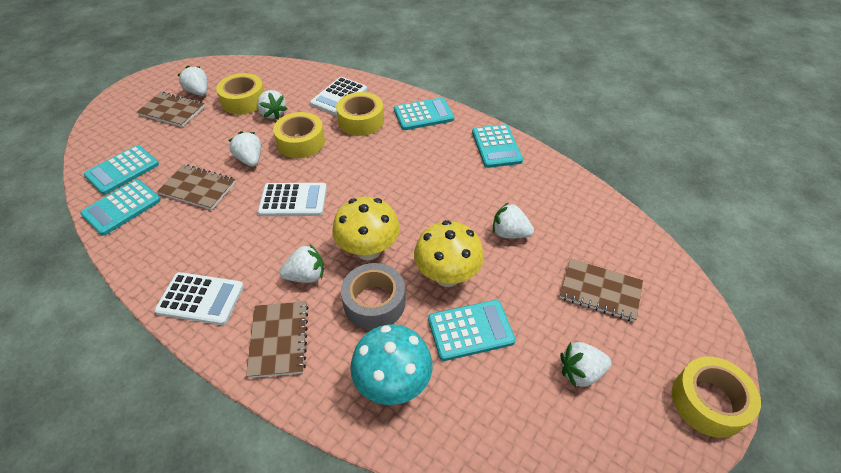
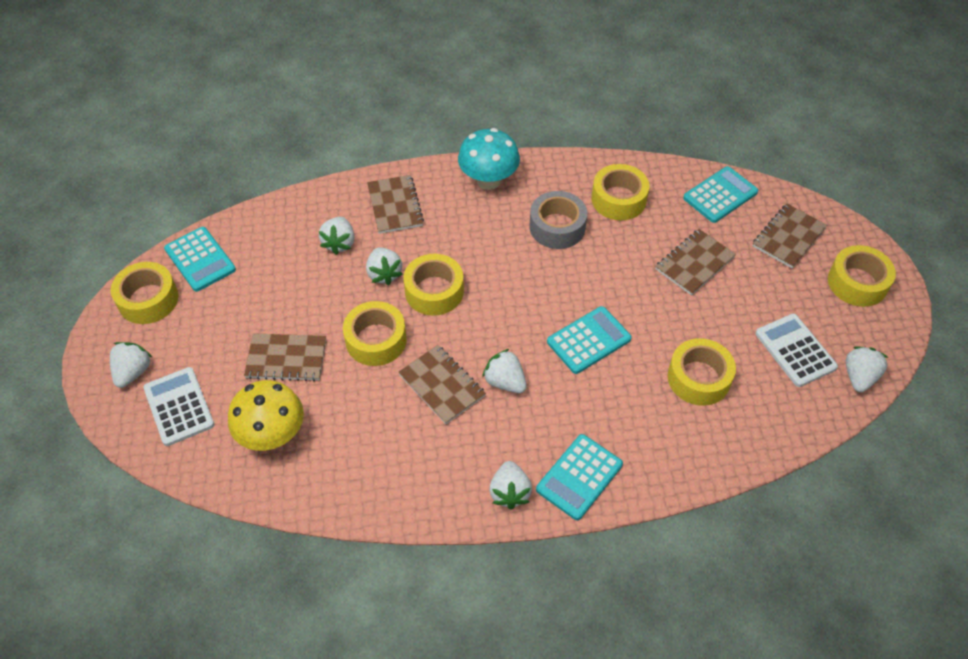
brown notebook: [137,92,205,127] [157,165,236,210] [246,301,309,378] [560,259,643,322] = 4 -> [244,333,326,381] [367,175,424,234] [398,345,486,424] [655,229,736,295] [752,204,827,269] = 5
turquoise calculator: [80,179,161,236] [84,145,159,195] [394,97,454,130] [428,300,516,361] [472,124,523,168] = 5 -> [164,227,236,292] [536,434,623,520] [547,306,632,374] [683,166,758,223] = 4
white calculator: [155,272,244,325] [258,183,327,216] [310,77,367,116] = 3 -> [143,367,214,446] [755,314,838,387] = 2
yellow mushroom: [332,197,400,260] [414,220,484,287] = 2 -> [228,380,304,451] = 1
yellow tape: [216,73,265,115] [273,112,325,158] [336,92,384,136] [672,357,761,438] = 4 -> [111,262,178,324] [343,301,407,366] [404,254,464,316] [592,164,649,220] [668,338,736,406] [828,245,896,307] = 6

